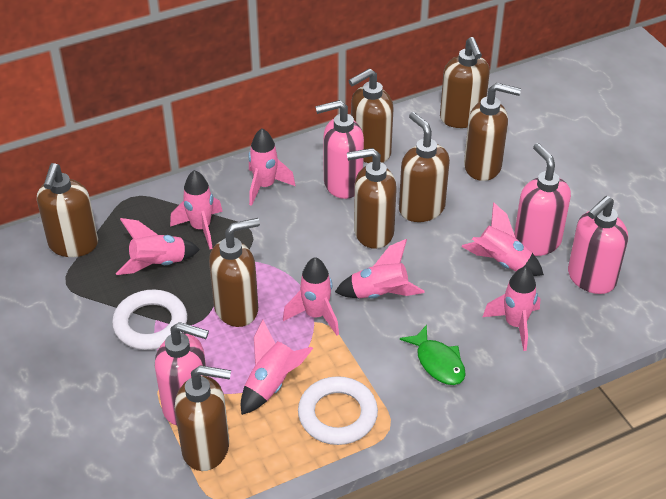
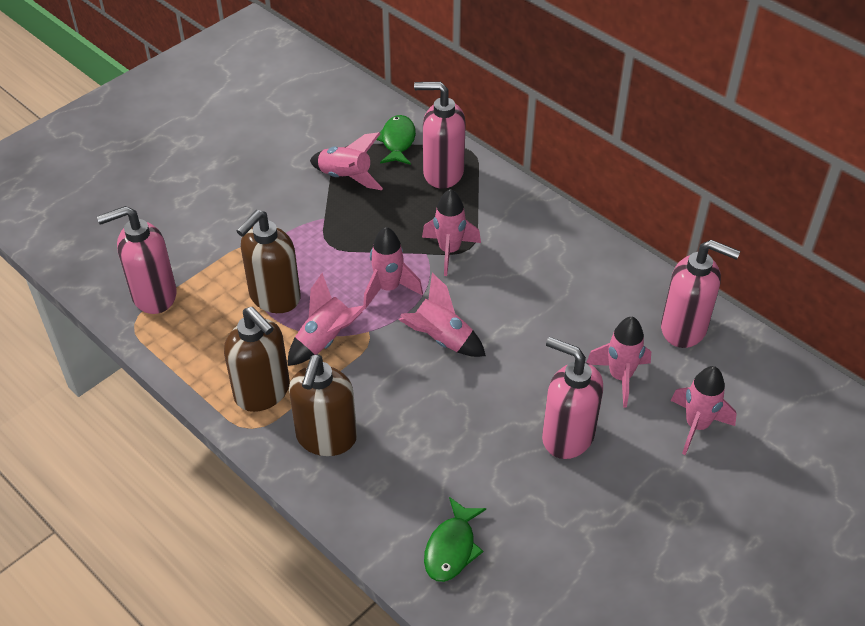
brown soap dispenser: [37,163,98,257] [175,365,231,471] [209,218,260,327] [347,148,397,249] [348,69,394,163] [399,112,450,222] [440,37,490,128] [464,83,521,181] = 8 -> [224,307,290,412] [237,210,301,313] [289,354,357,456] = 3
green fish: [400,325,466,385] = 1 -> [376,115,416,165] [424,497,486,582] = 2
pink rocket: [116,218,200,275] [170,170,223,249] [241,319,313,415] [248,128,295,206] [283,257,339,336] [335,239,425,299] [461,202,544,276] [483,267,540,351] = 8 -> [288,273,366,366] [310,132,383,190] [363,227,423,309] [399,273,486,357] [422,189,481,276] [586,317,651,407] [671,366,737,455] = 7
white ring: [112,290,187,350] [298,376,378,445] = 2 -> none = 0

